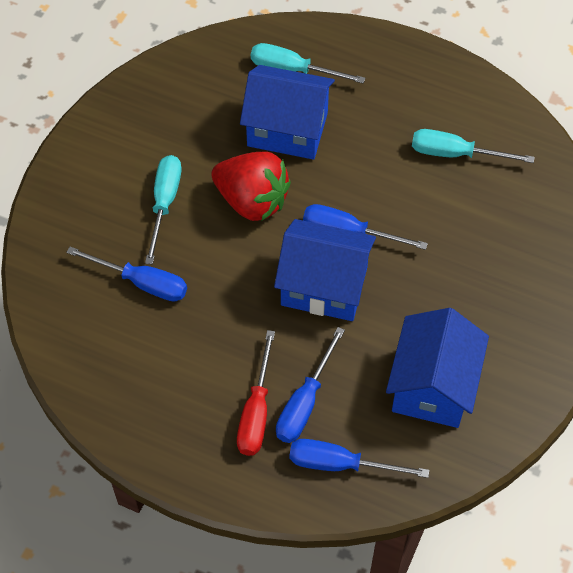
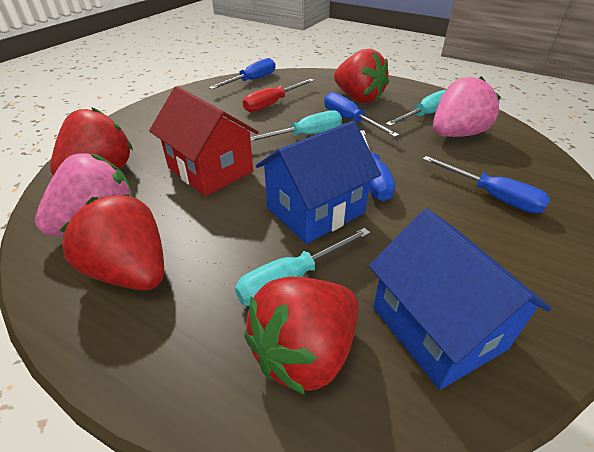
blue house: [240,65,335,159] [274,219,376,321] [386,308,489,428] = 3 -> [256,121,381,244] [369,208,551,390] = 2
pink strawberry: none = 0 -> [35,153,134,236] [433,76,501,137] = 2
red house: none = 0 -> [149,86,258,196] = 1
red strawberry: [211,152,291,221] = 1 -> [50,107,133,176] [60,194,164,290] [244,277,359,395] [334,49,389,103] = 4

